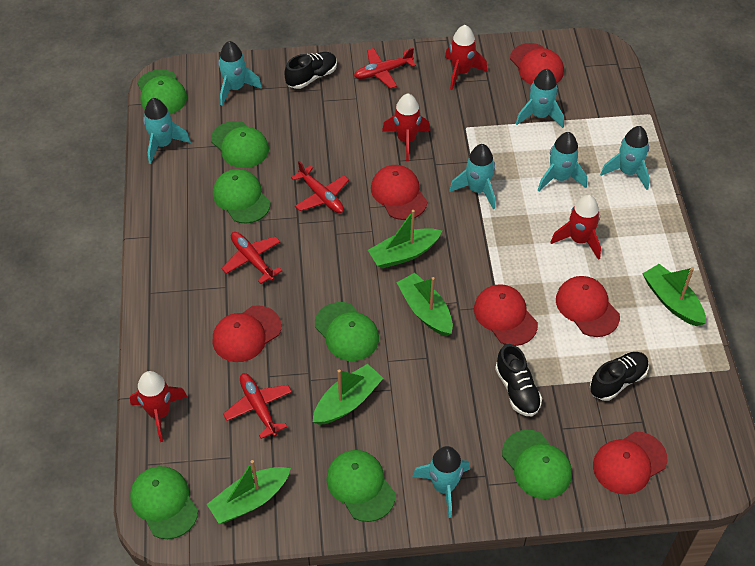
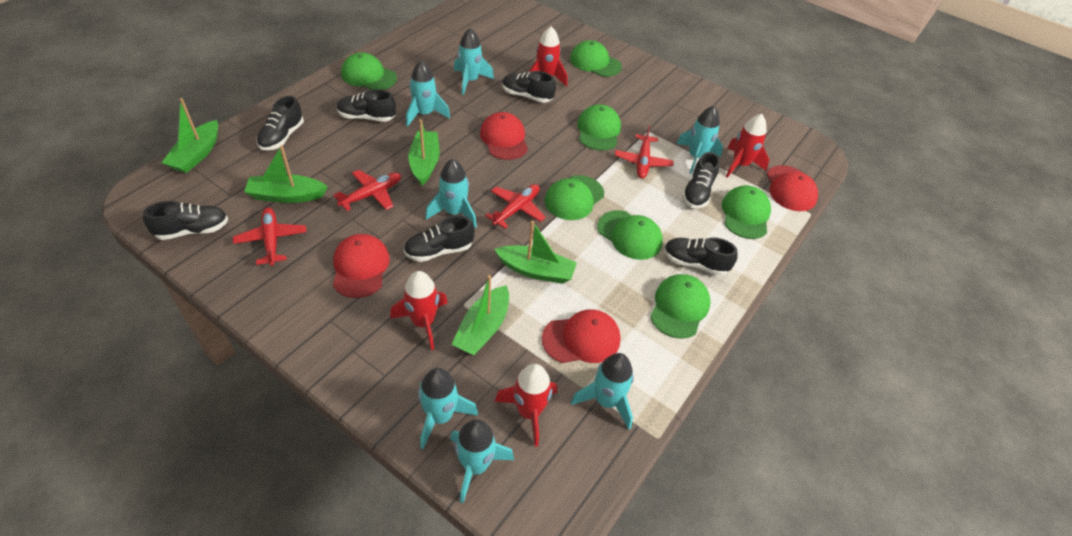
black shoe: [285,52,337,89] [495,344,542,416] [590,352,649,401] = 3 -> [143,201,228,240] [256,96,304,151] [337,89,396,122] [404,216,474,262] [502,71,556,103] [664,237,738,276] [682,152,720,208] = 7
red cap: [212,305,281,362] [371,165,427,220] [474,284,538,346] [510,43,564,85] [556,276,620,337] [593,432,667,495] = 6 -> [333,234,390,298] [480,112,528,160] [542,309,621,363] [767,165,818,211] = 4

